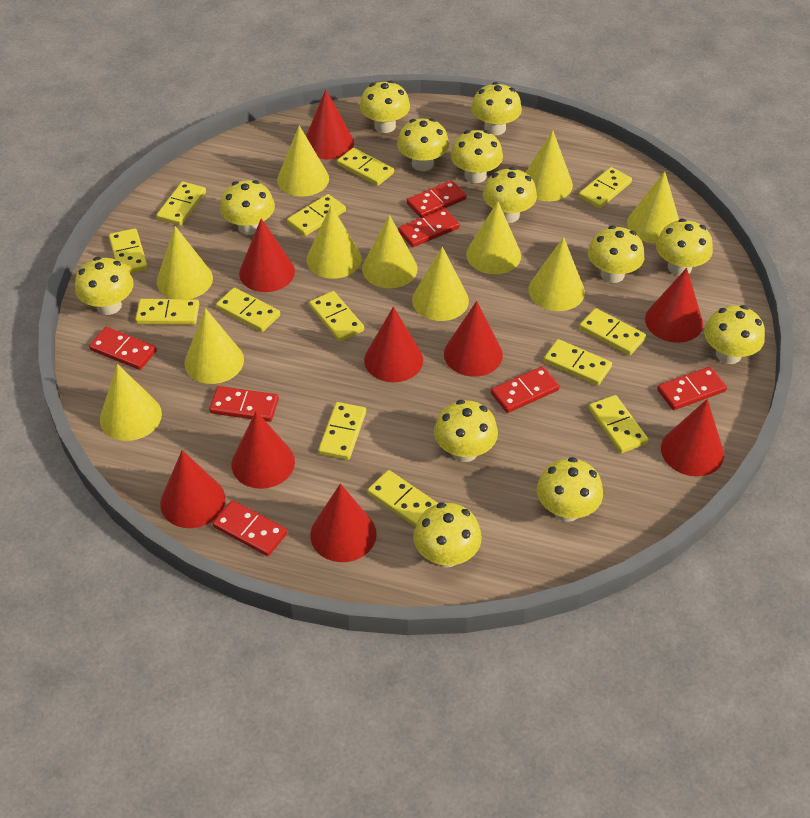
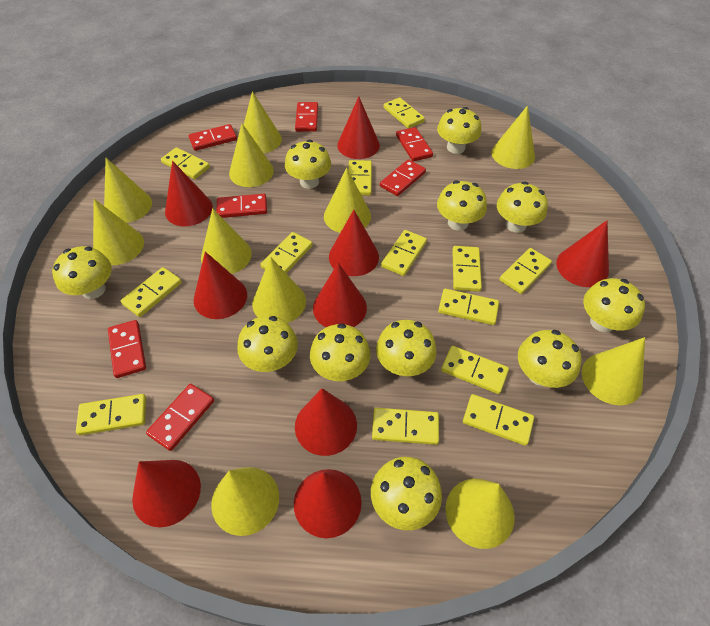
yellow mushroom: [75,257,134,315] [220,180,275,235] [360,80,410,133] [397,118,449,171] [413,503,482,568] [434,400,498,462] [451,130,503,183] [471,82,522,135] [483,167,537,223] [537,457,603,522] [588,225,644,283] [656,219,713,276] [704,305,765,364] = 13 -> [52,246,112,299] [237,316,298,372] [285,140,331,189] [310,323,370,381] [371,457,442,530] [376,320,437,376] [437,107,481,154] [437,180,487,231] [497,182,548,233] [518,330,581,388] [583,278,645,333] = 11

